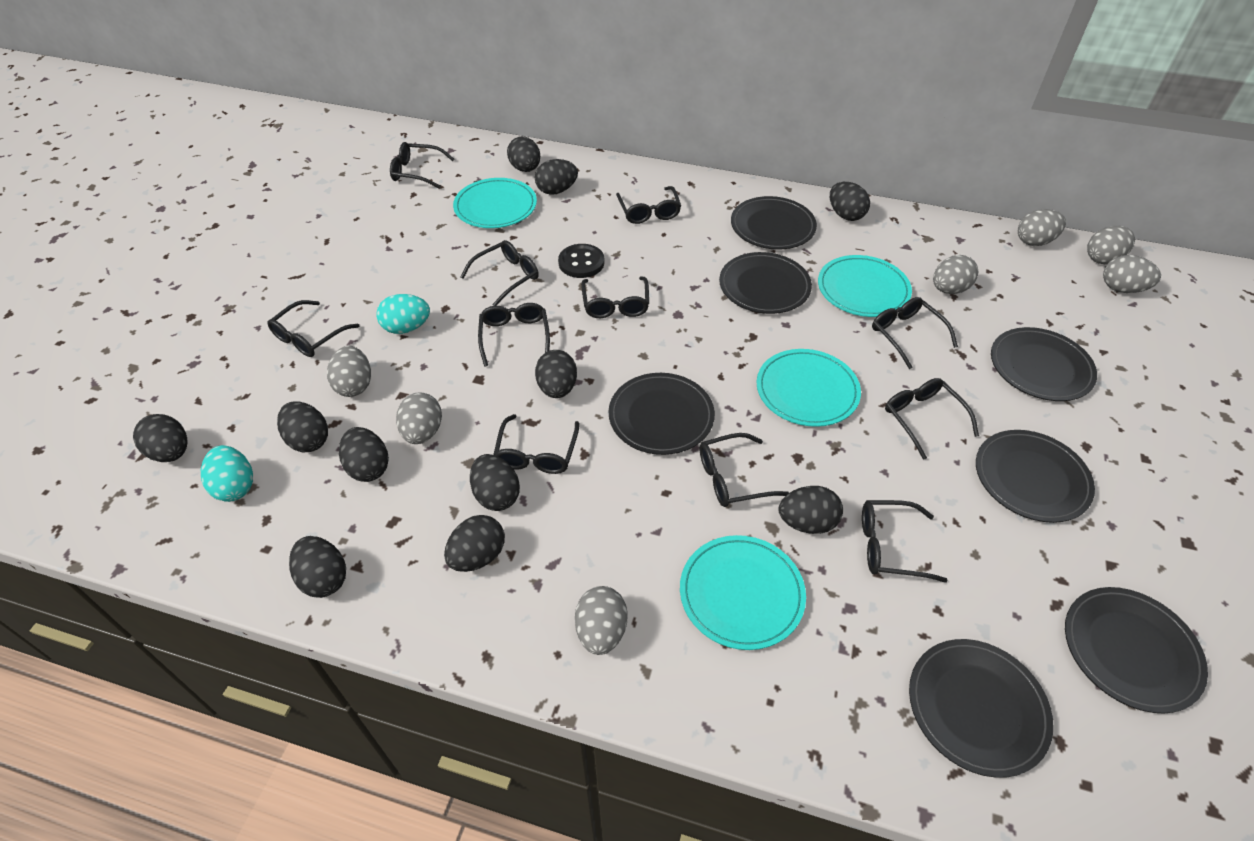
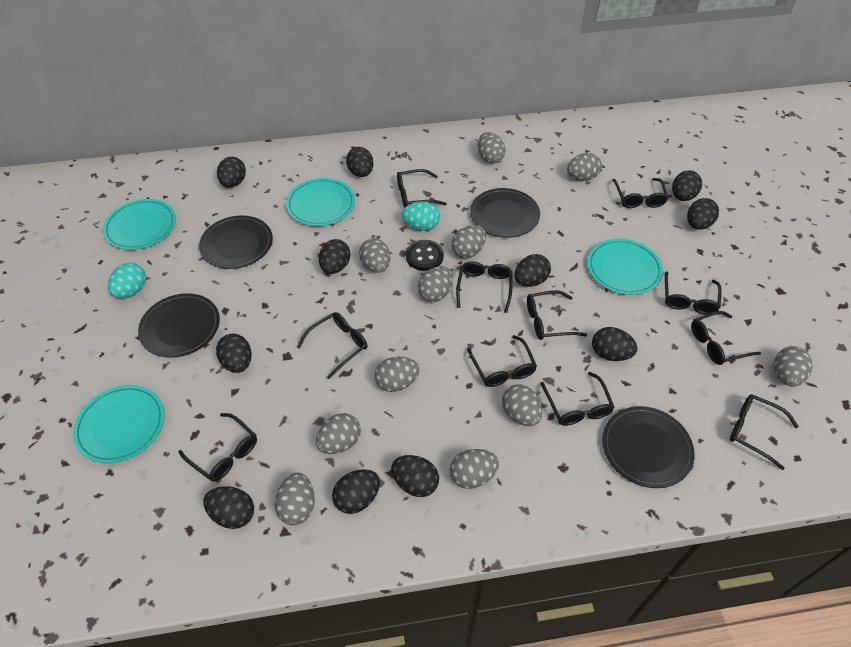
black plate: [608,373,715,455] [719,252,812,314] [731,196,817,250] [909,639,1054,778] [976,430,1095,523] [991,327,1097,401] [1065,587,1208,714] = 7 -> [138,293,220,358] [199,215,273,269] [470,188,540,238] [602,406,694,488] = 4
grey egg: [327,346,371,397] [396,392,442,444] [575,586,628,655] [933,255,978,294] [1018,209,1066,246] [1087,226,1135,264] [1103,255,1161,293] = 7 -> [275,473,315,525] [316,413,361,454] [359,238,390,273] [374,357,420,392] [418,266,453,302] [449,449,499,489] [451,225,486,258] [478,132,506,164] [502,384,542,426] [567,153,602,181] [774,346,812,387] = 11

